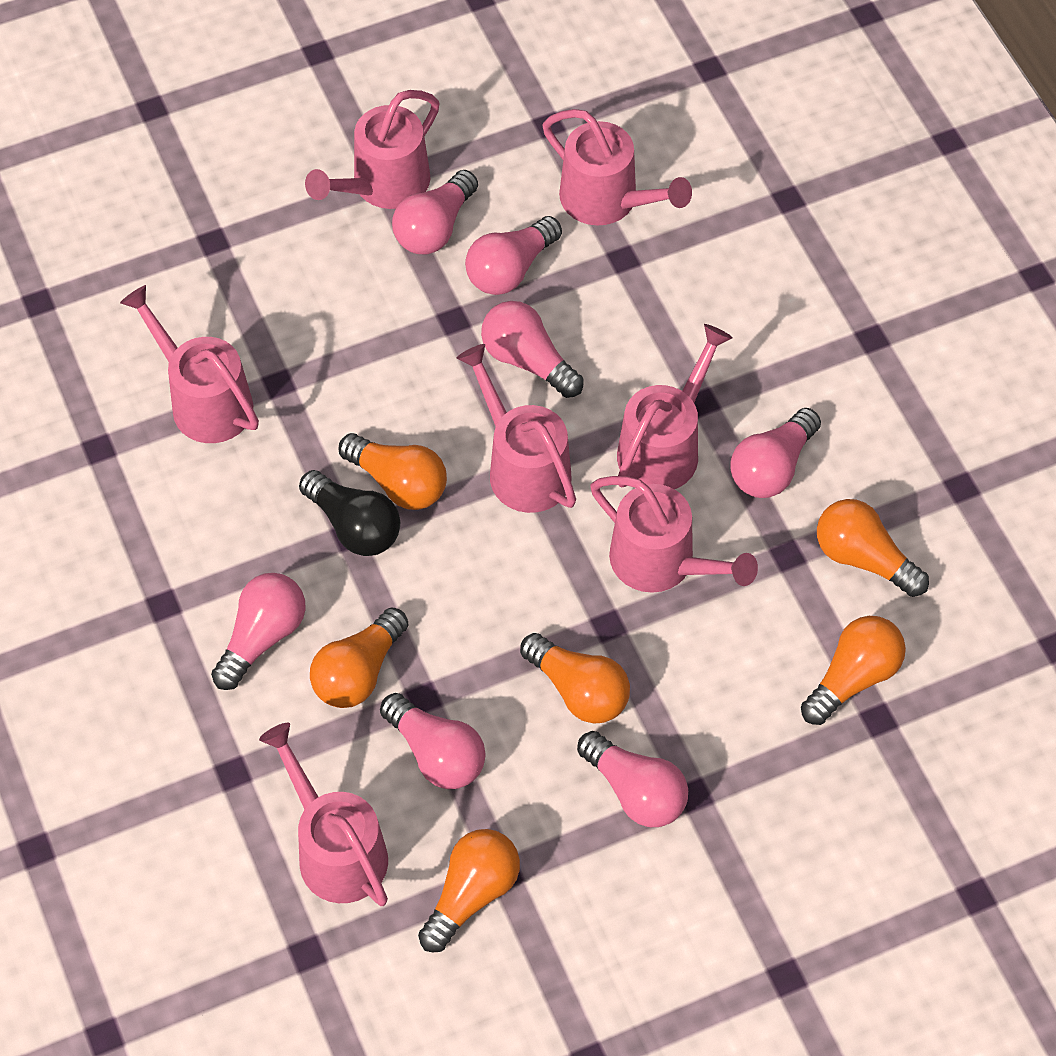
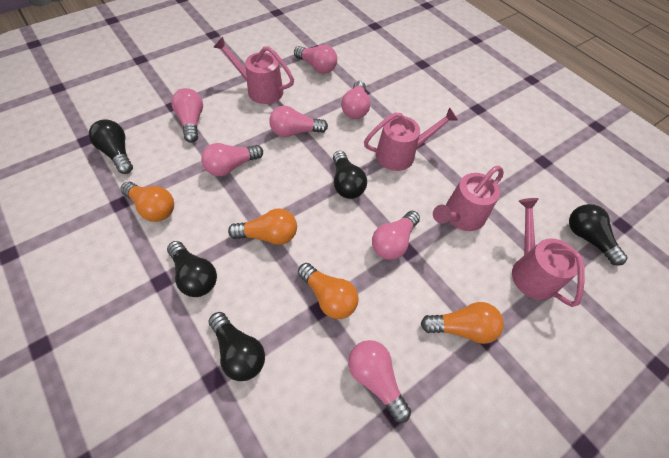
black light bulb: [299,470,400,556] = 1 -> [89,119,133,174] [167,241,217,297] [209,312,265,381] [333,151,367,199] [569,204,628,266] = 5
orange light bulb: [310,607,408,708] [339,433,447,510] [418,829,520,953] [520,633,630,724] [801,616,906,725] [817,499,929,597] = 6 -> [120,182,174,222] [228,208,297,245] [298,263,359,319] [421,302,504,344] = 4
pink watering can: [120,285,259,443] [259,723,388,906] [305,90,440,209] [457,344,576,513] [543,109,692,225] [591,476,758,593] [617,324,732,489] = 7 -> [213,37,294,104] [364,107,458,171] [433,166,504,231] [512,198,585,307] = 4

